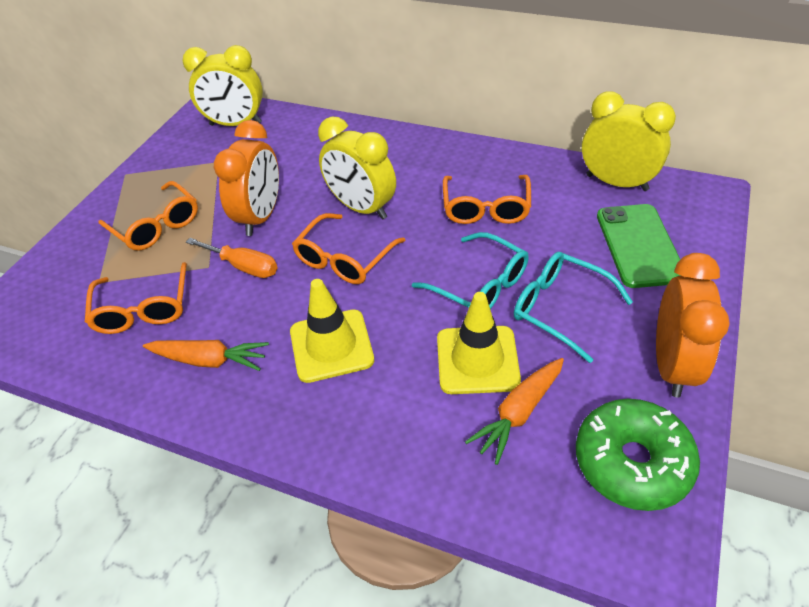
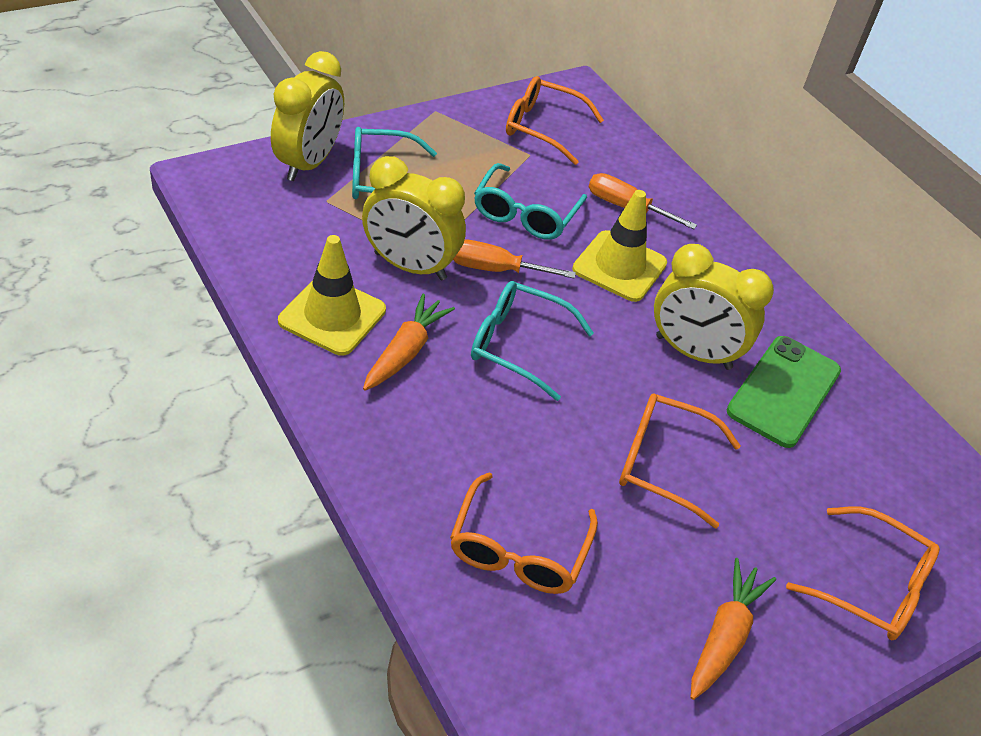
green donut: [576,399,700,511] = 1 -> none = 0
orange clock: [214,120,279,236] [656,253,730,398] = 2 -> none = 0
orange screwdriver: [186,238,278,278] = 1 -> [453,239,576,279] [589,173,697,229] = 2
turquoise glasses: [412,232,529,309] [514,252,633,363] = 2 -> [352,127,437,199] [471,281,594,401] [474,163,587,240] = 3

